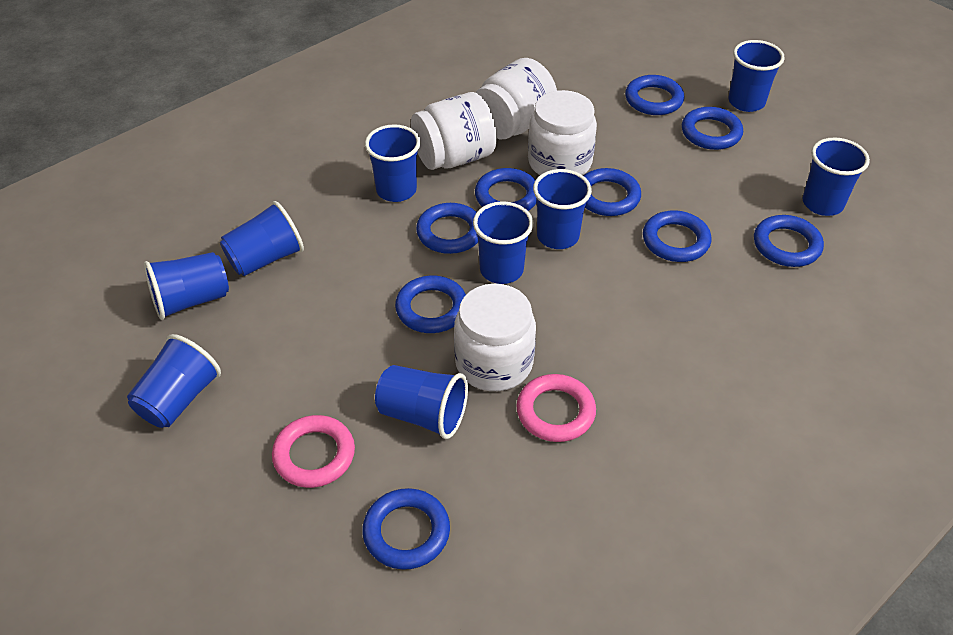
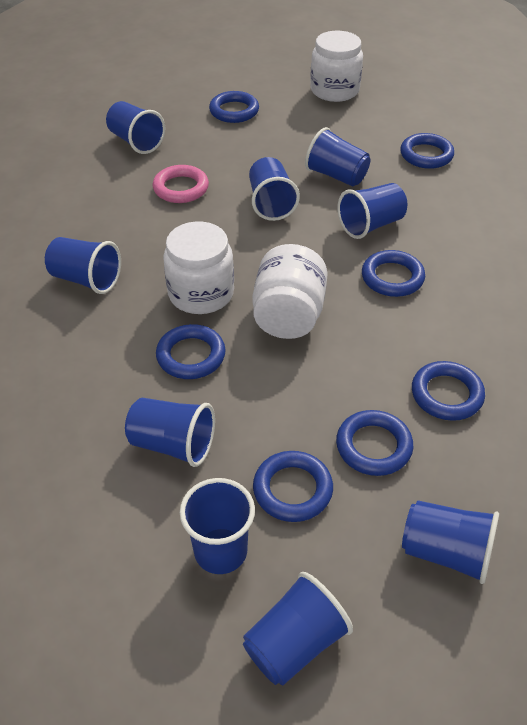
blue ring: [362,488,450,570] [395,276,466,333] [416,203,478,254] [475,168,537,211] [583,168,641,216] [625,75,684,115] [643,210,711,262] [682,107,743,150] [754,215,824,267] = 9 -> [156,324,226,379] [209,91,259,123] [253,451,333,522] [336,410,413,476] [362,250,425,297] [400,133,454,169] [412,361,485,421] = 7
pink ring: [272,415,355,488] [516,374,596,442] = 2 -> [152,165,209,203] = 1
white jar: [411,92,497,170] [454,284,536,391] [475,58,557,139] [528,90,597,175] = 4 -> [163,222,234,314] [252,244,328,339] [310,31,363,102] = 3

